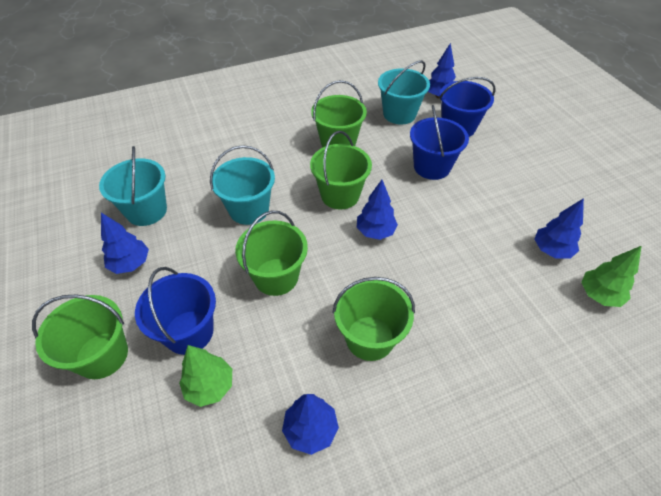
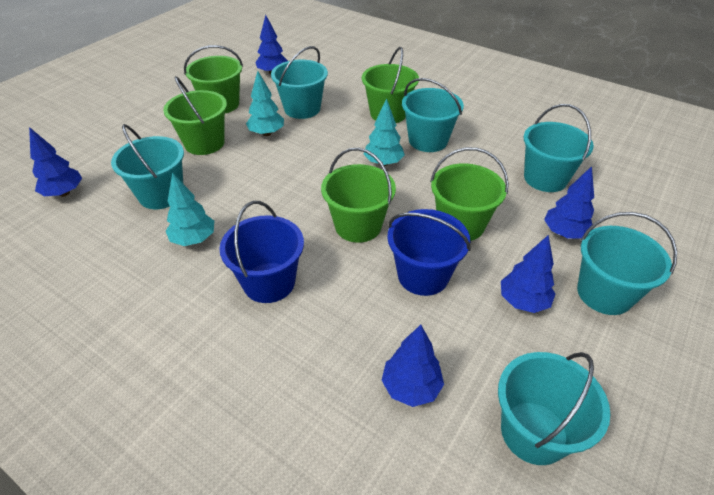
blue bucket: [135,267,216,355] [410,105,469,180] [439,77,495,137] = 3 -> [219,201,304,303] [387,209,471,296] = 2
green tree: [179,345,232,407] [581,246,642,307] = 2 -> none = 0
turquoise bucket: [99,146,167,226] [210,145,275,225] [378,60,430,125] = 3 -> [111,124,184,209] [271,46,328,119] [402,78,464,152] [498,352,610,465] [524,104,594,192] [577,212,677,315] = 6
turquoise tree: none = 0 -> [166,172,214,246] [246,71,284,136] [364,98,405,166] = 3

